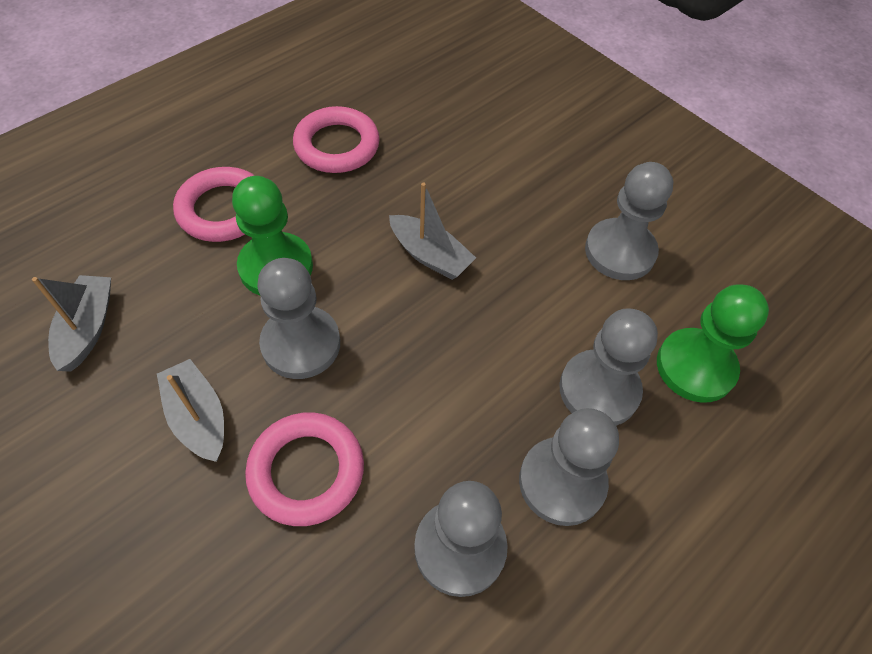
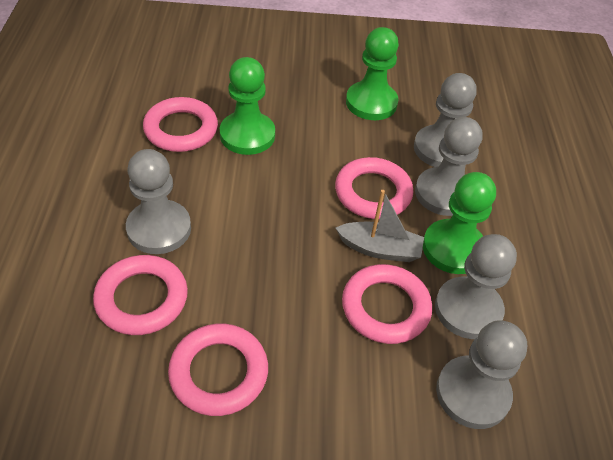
green pawn: [232,176,313,295] [657,284,769,403] = 2 -> [220,57,275,155] [346,27,399,120] [423,172,496,274] = 3
grey boat: [32,275,111,372] [157,359,224,462] [389,182,476,280] = 3 -> [336,190,424,262] = 1
pink ring: [173,167,255,242] [245,412,364,526] [293,106,380,173] = 3 -> [93,255,188,335] [143,97,218,152] [168,324,268,416] [335,157,414,219] [342,264,432,344] = 5

